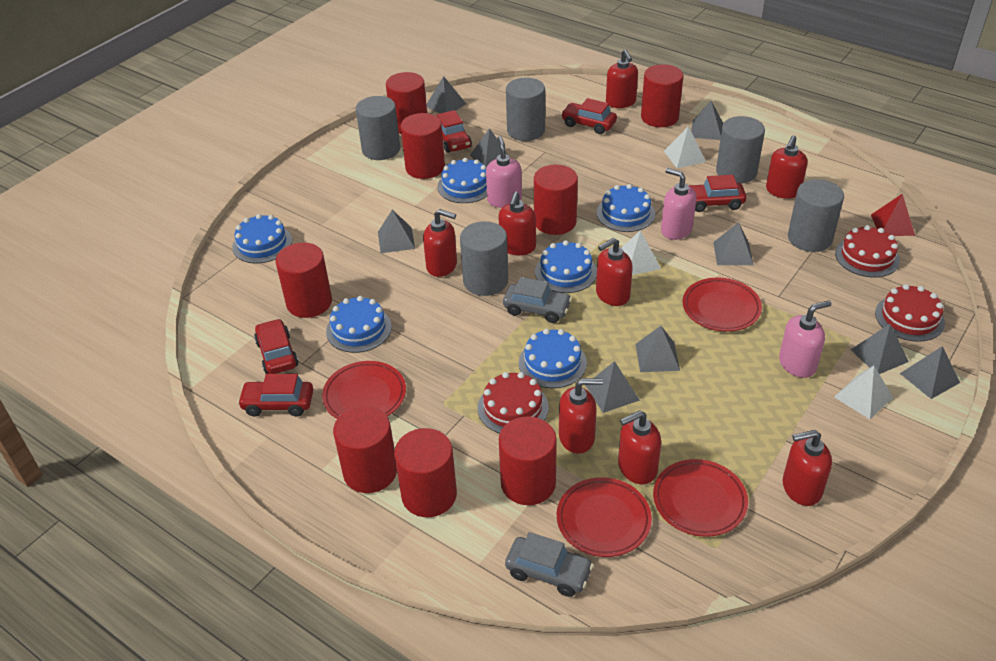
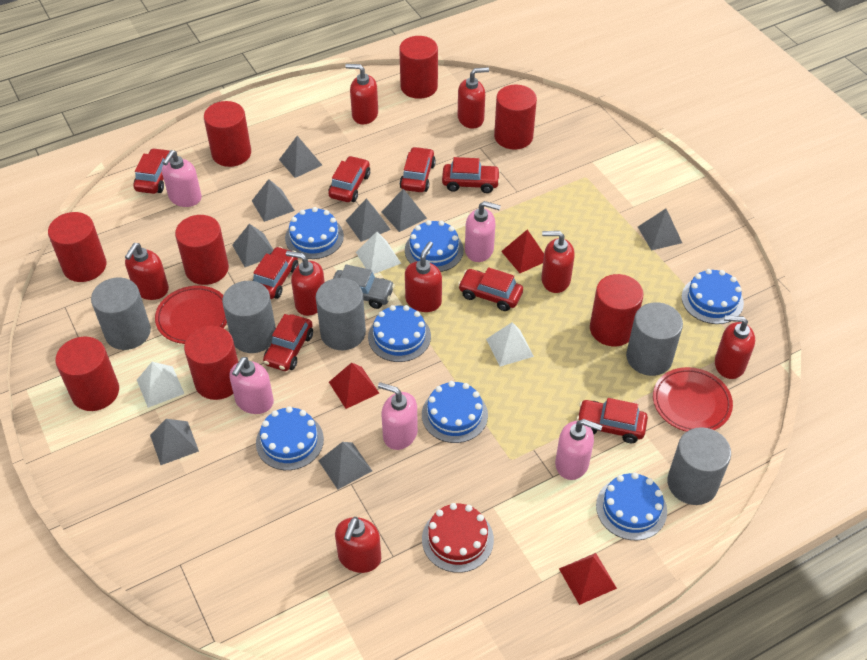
blue cake: [232,214,292,264] [326,296,392,353] [438,158,487,203] [519,329,587,388] [535,240,597,293] [597,184,655,232] = 6 -> [256,406,324,470] [285,207,344,259] [368,305,431,362] [405,220,464,272] [422,381,488,443] [596,472,667,540] [682,269,744,324] = 7
grey car: [503,277,572,323] [505,532,594,597] = 2 -> [333,264,395,309] = 1
grey pyramid: [378,210,415,253] [426,76,466,113] [470,128,508,168] [585,361,640,413] [635,326,680,372] [691,101,723,140] [713,222,753,265] [850,324,909,374] [900,346,960,399] = 9 -> [150,419,199,465] [232,224,273,267] [252,179,295,222] [279,136,322,178] [318,442,372,490] [346,198,391,242] [382,189,427,232] [638,209,682,251] = 8
pink soap dispenser: [486,136,522,208] [661,168,697,240] [779,301,832,378] = 3 -> [162,150,202,207] [229,357,274,414] [378,382,418,450] [465,201,501,262] [555,419,602,480] = 5
red cake: [478,372,549,433] [835,225,900,277] [875,284,945,342] = 3 -> [422,503,494,573] = 1
red car: [237,374,313,417] [254,319,299,374] [437,110,472,153] [561,98,617,134] [689,175,746,212] = 5 -> [133,148,170,194] [252,246,298,299] [263,314,313,371] [328,156,370,202] [400,147,436,192] [442,157,500,193] [458,267,523,311] [576,398,648,444] = 8
red plate: [322,361,406,419] [557,477,652,557] [653,459,748,537] [683,277,762,332] = 4 -> [155,286,227,344] [653,367,733,432] = 2
red pyramid: [871,194,915,236] = 1 -> [329,362,379,409] [501,229,544,273] [559,553,617,605] = 3

